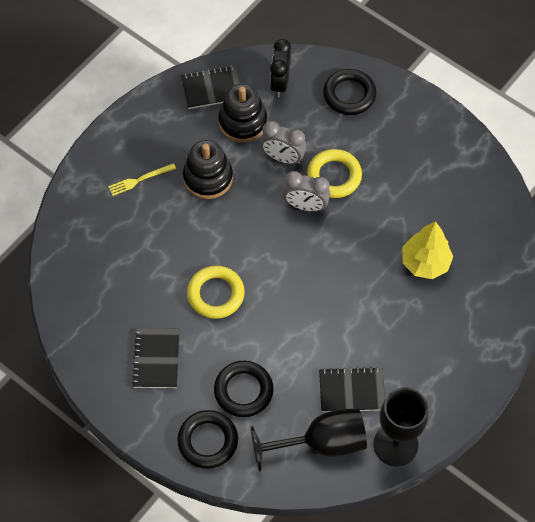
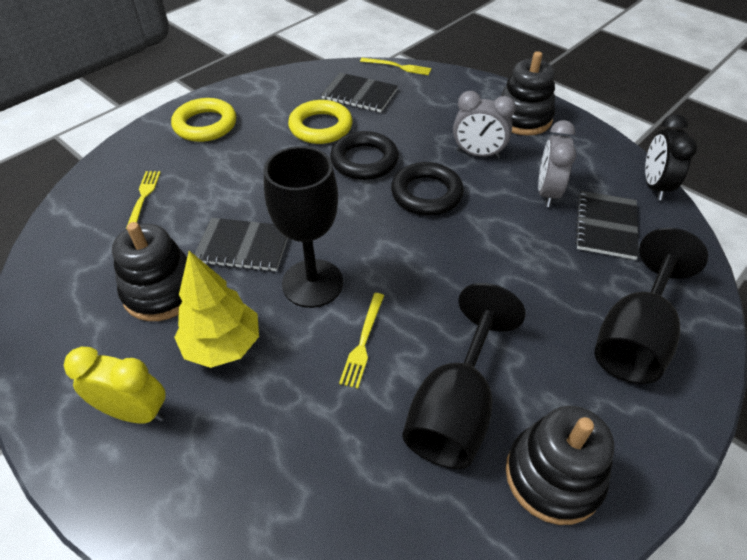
black goblet: [251,408,367,472] [373,387,428,467] = 2 -> [264,146,343,308] [402,283,526,469] [594,228,708,384] = 3
black ring: [177,410,238,469] [214,361,274,417] [323,69,377,115] = 3 -> [330,131,399,180] [391,162,464,215] = 2
black stacking toy: [183,140,233,199] [219,84,267,143] = 2 -> [112,222,187,321] [502,51,555,135] [506,406,614,525] = 3
yellow clock: none = 0 -> [64,347,166,424] = 1
yellow fork: [108,163,176,196] = 1 -> [126,171,161,229] [339,293,384,389] [360,58,431,75] = 3

